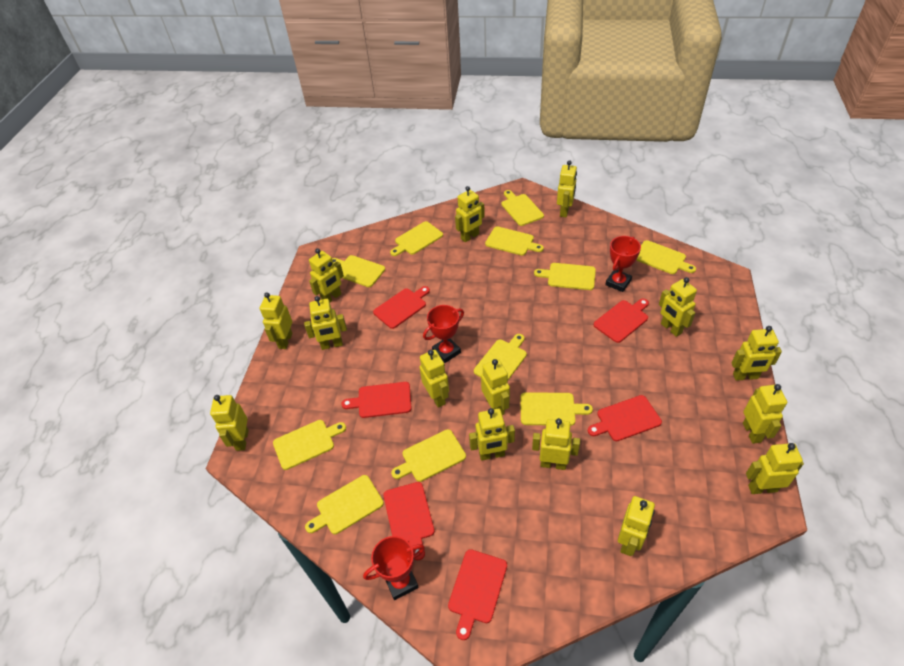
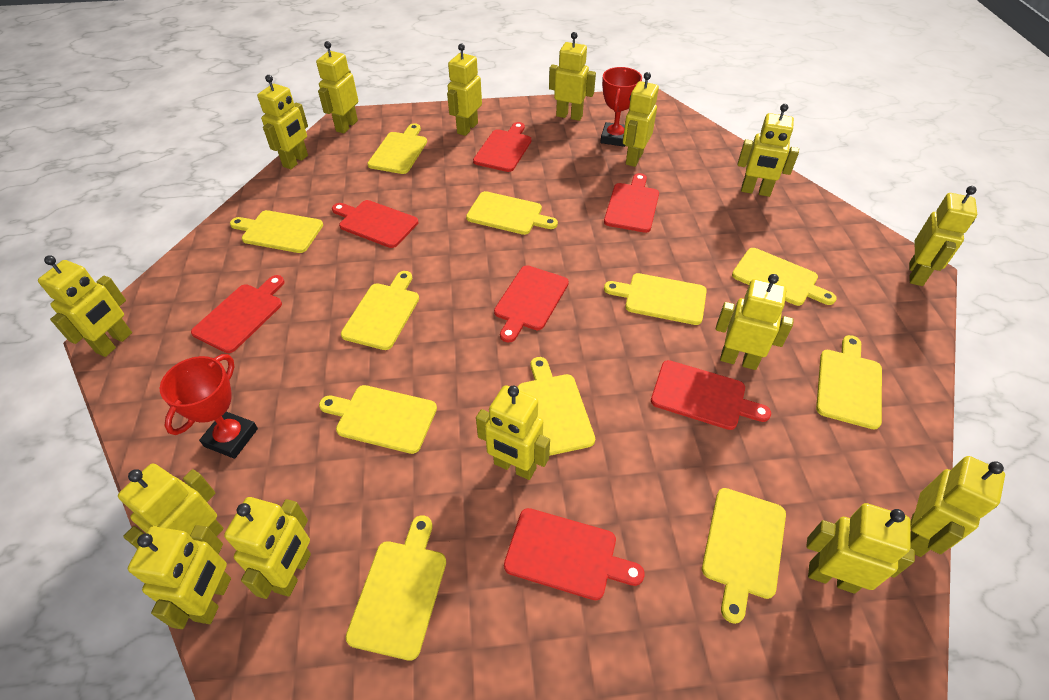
red cutting board: [341,382,412,418] [373,286,430,329] [383,482,435,560] [448,549,507,640] [588,395,662,441] [594,299,649,343] = 6 -> [191,275,285,353] [332,200,418,248] [473,122,532,172] [494,265,569,343] [504,508,645,600] [604,173,659,233] [651,360,771,430] = 7
red trophy: [363,536,425,600] [423,305,464,363] [605,236,641,292] = 3 -> [160,354,258,459] [600,67,642,147] = 2

